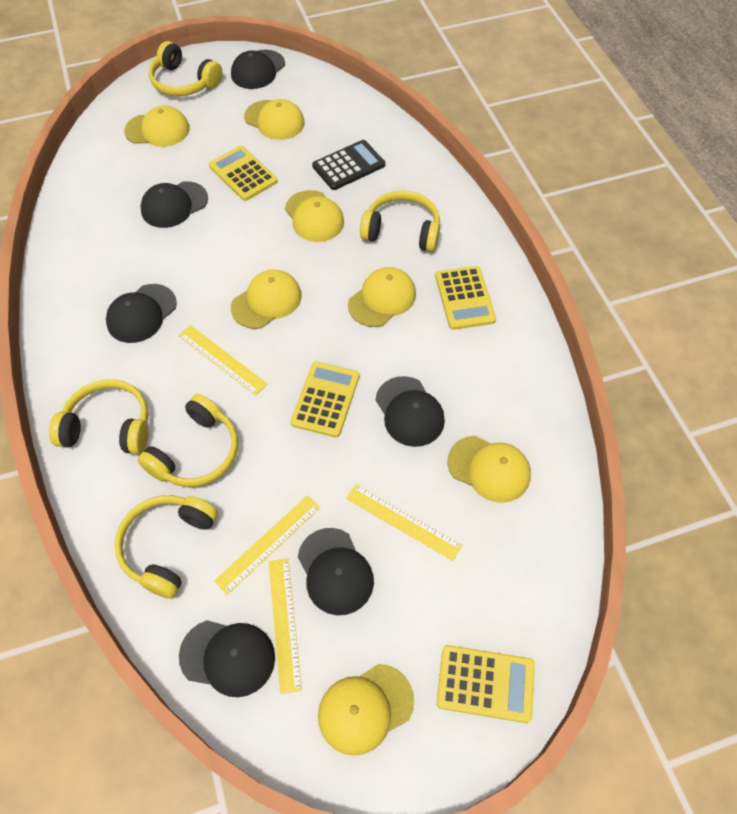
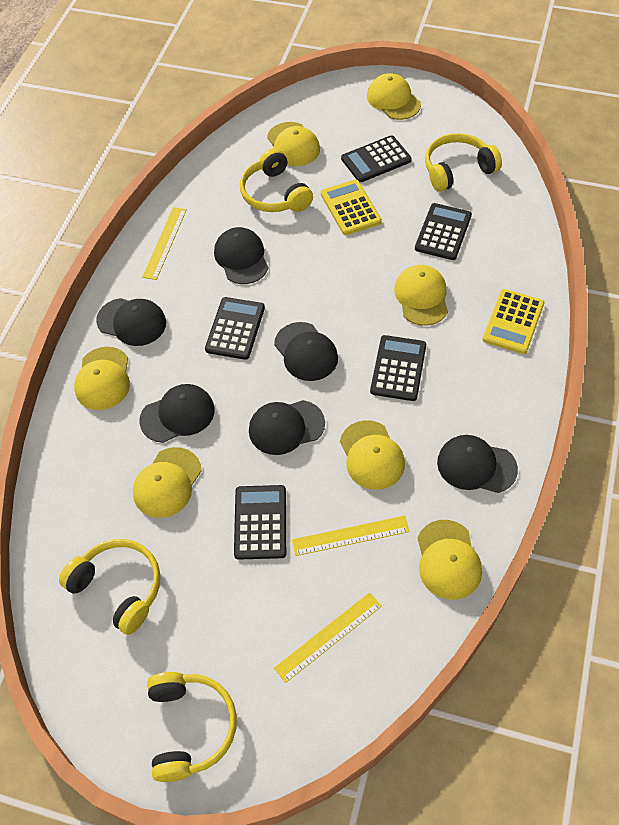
black calculator: [312,140,385,190] = 1 -> [205,297,265,360] [234,485,286,560] [341,135,412,182] [370,335,426,401] [415,203,472,260] = 5
yellow calculator: [209,146,278,201] [290,361,360,437] [435,266,496,330] [437,645,535,723] = 4 -> [321,179,382,235] [482,289,544,354] = 2
yellow headphones: [49,379,149,454] [114,495,218,599] [138,394,238,487] [149,41,223,96] [360,190,440,252] = 5 -> [59,539,160,635] [147,672,237,782] [240,148,313,212] [425,133,502,192] = 4
yellow ruler: [178,325,268,395] [214,495,321,595] [269,558,302,694] [346,484,462,561] = 4 -> [142,207,187,280] [274,592,382,683] [292,516,410,556] = 3

